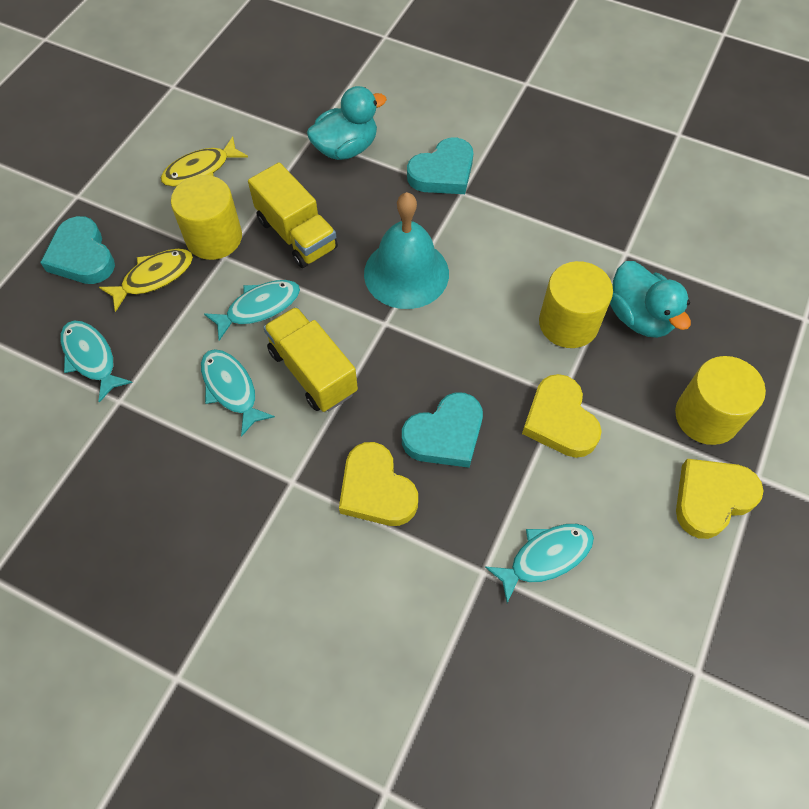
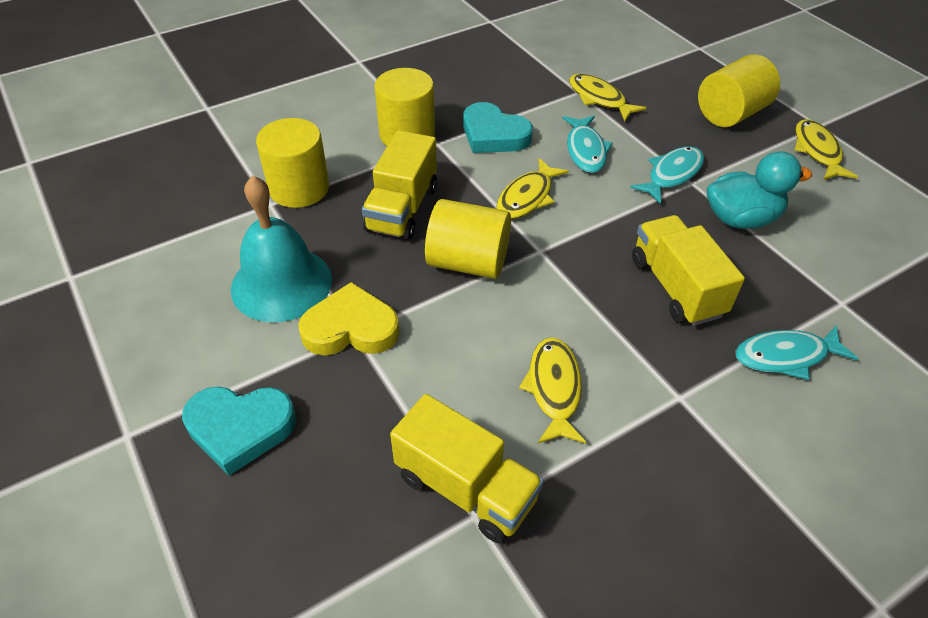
turquoise duck: [307,86,387,160] [610,261,691,338] = 2 -> [707,151,812,229] = 1
turquoise fish: [61,320,133,403] [201,349,275,437] [204,280,300,341] [485,524,594,603] = 4 -> [562,116,613,173] [630,146,704,204] [735,325,859,380] = 3
turquoise heart: [40,216,115,284] [402,392,483,468] [407,138,473,194] = 3 -> [182,386,296,475] [463,102,533,153] = 2
yellow cylinder: [171,175,242,260] [539,261,613,348] [675,356,766,445] = 3 -> [256,118,329,208] [375,68,435,146] [425,199,511,279] [698,54,780,127] = 4
yellow fish: [99,249,193,312] [161,136,248,187] = 2 -> [496,158,569,219] [519,337,586,444] [569,74,646,121] [795,119,858,180] = 4
yellow heart: [339,442,418,526] [522,374,602,458] [676,459,763,539] = 3 -> [298,282,400,356] = 1
yellow truck: [248,162,338,268] [263,307,358,412] = 2 -> [362,130,437,240] [390,394,544,543] [632,215,745,326] = 3

